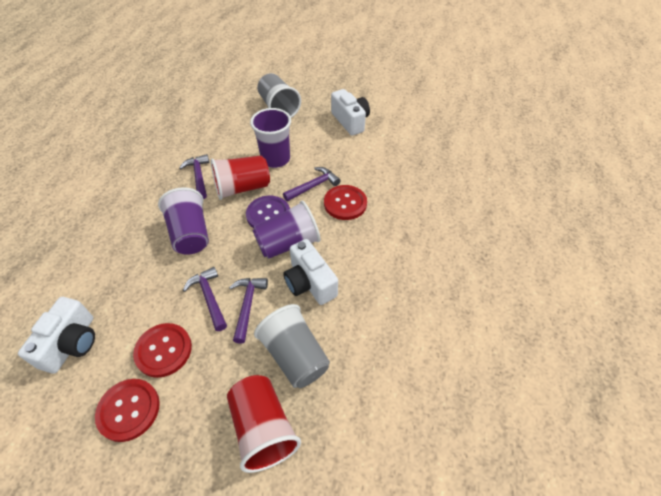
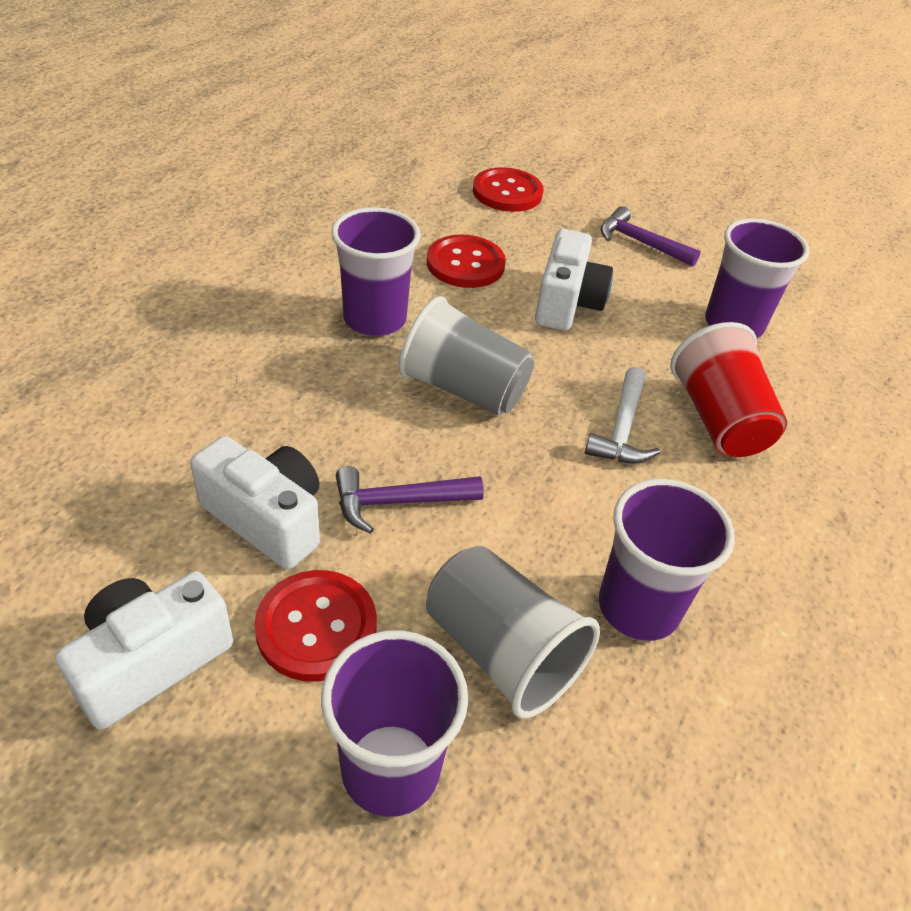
purple button: [246,196,290,228] = 1 -> none = 0
purple cup: [158,187,209,255] [250,108,291,168] [253,201,320,259] = 3 -> [321,630,468,817] [331,207,421,336] [599,479,735,641] [705,218,809,338] = 4
purple hammer: [179,154,210,199] [183,267,227,331] [229,278,268,344] [283,167,341,201] = 4 -> [336,466,484,534] [600,206,701,267] = 2
red cup: [211,155,270,200] [227,375,301,473] = 2 -> [670,322,787,457] = 1
white hammer: none = 0 -> [585,367,660,464] = 1

